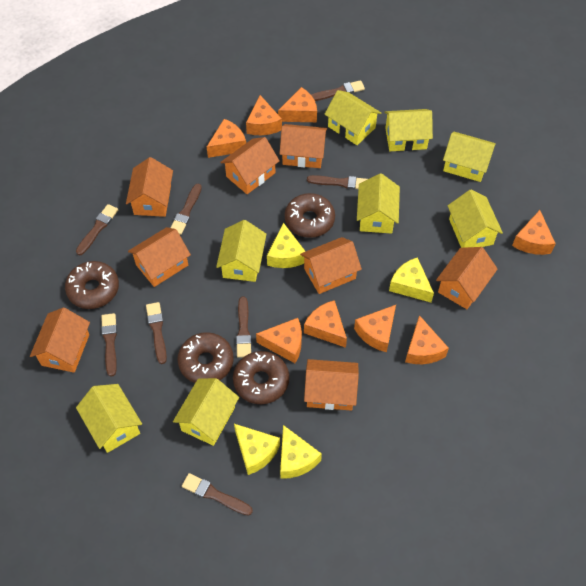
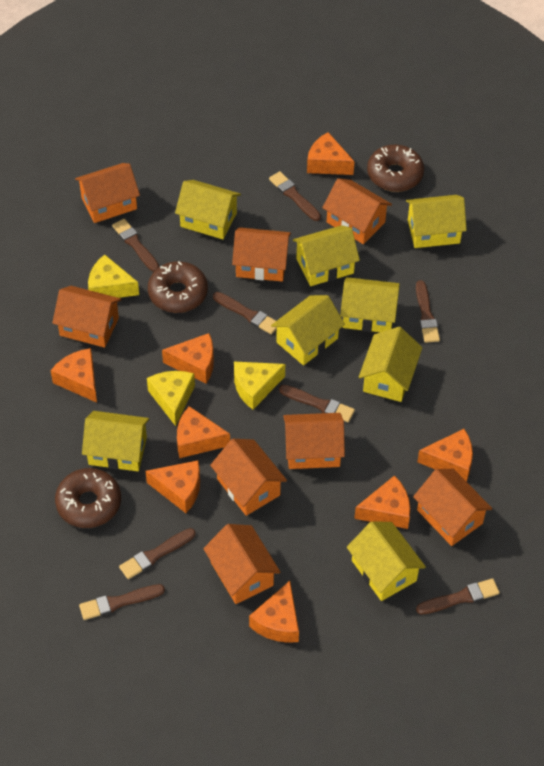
brown donut: [65,261,119,309] [178,332,233,383] [233,351,289,404] [285,193,335,238] = 4 -> [55,468,121,528] [148,261,208,313] [367,145,424,192] = 3
yellow cheese: [234,424,280,475] [267,223,306,268] [280,425,322,479] [389,257,434,302] = 4 -> [88,254,139,298] [147,371,195,426] [234,362,285,410] = 3

